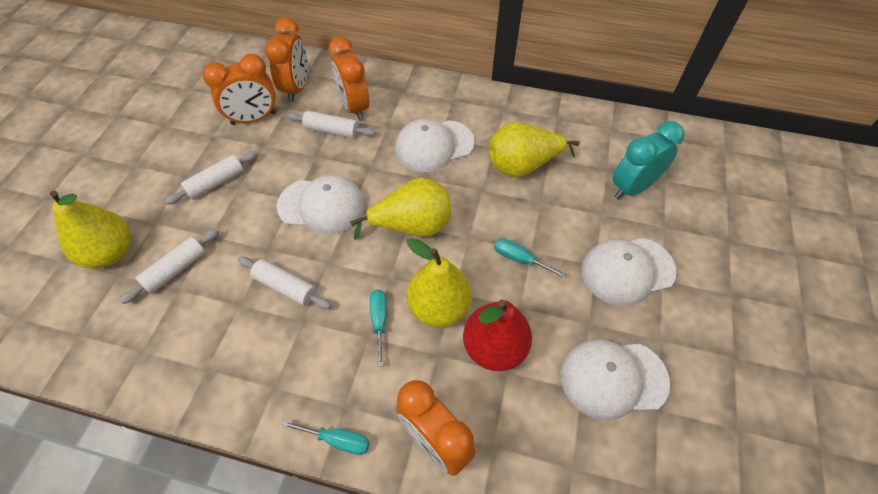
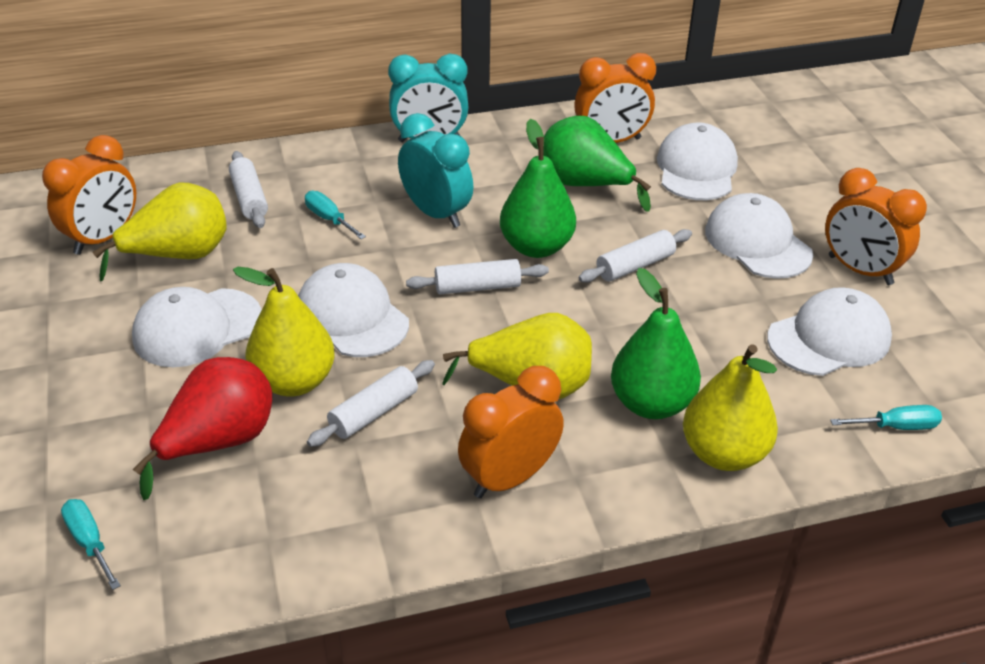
green pear: none = 0 -> [500,119,576,258] [543,116,651,212] [611,268,701,419] = 3
turquoise clock: [612,121,685,200] = 1 -> [388,53,469,142] [398,113,473,228] = 2
white cap: [277,175,365,234] [395,119,475,172] [561,340,670,420] [582,238,677,306] = 4 -> [132,287,262,367] [298,263,409,357] [657,122,738,200] [705,193,813,279] [767,287,892,376] = 5

